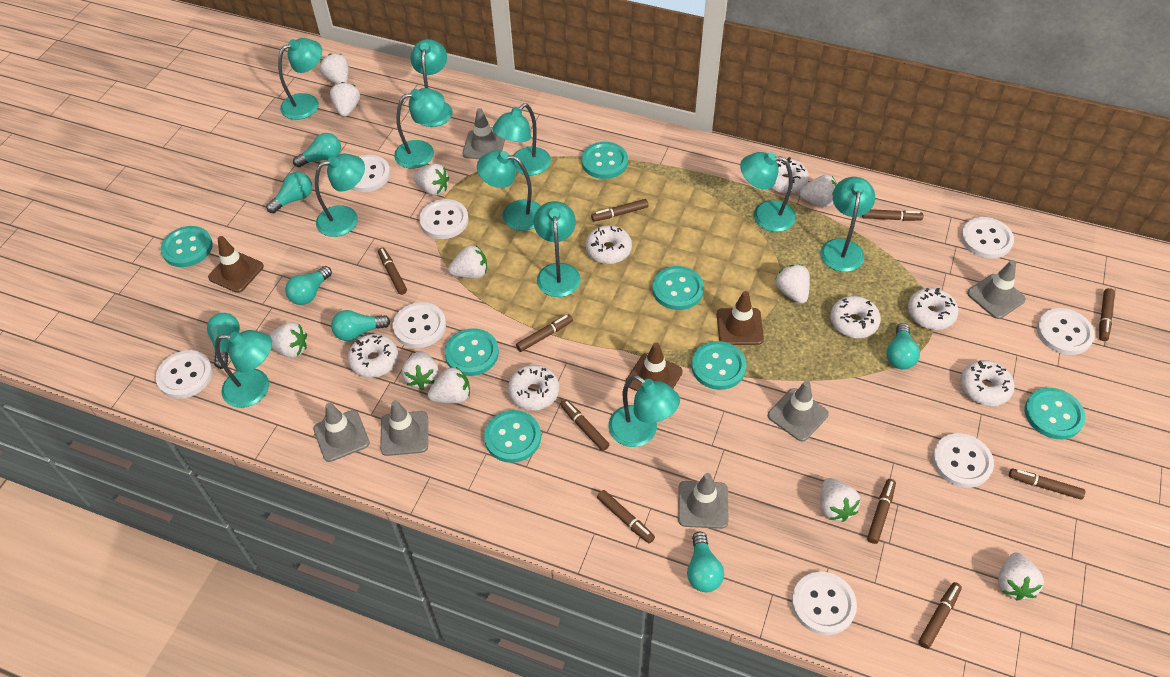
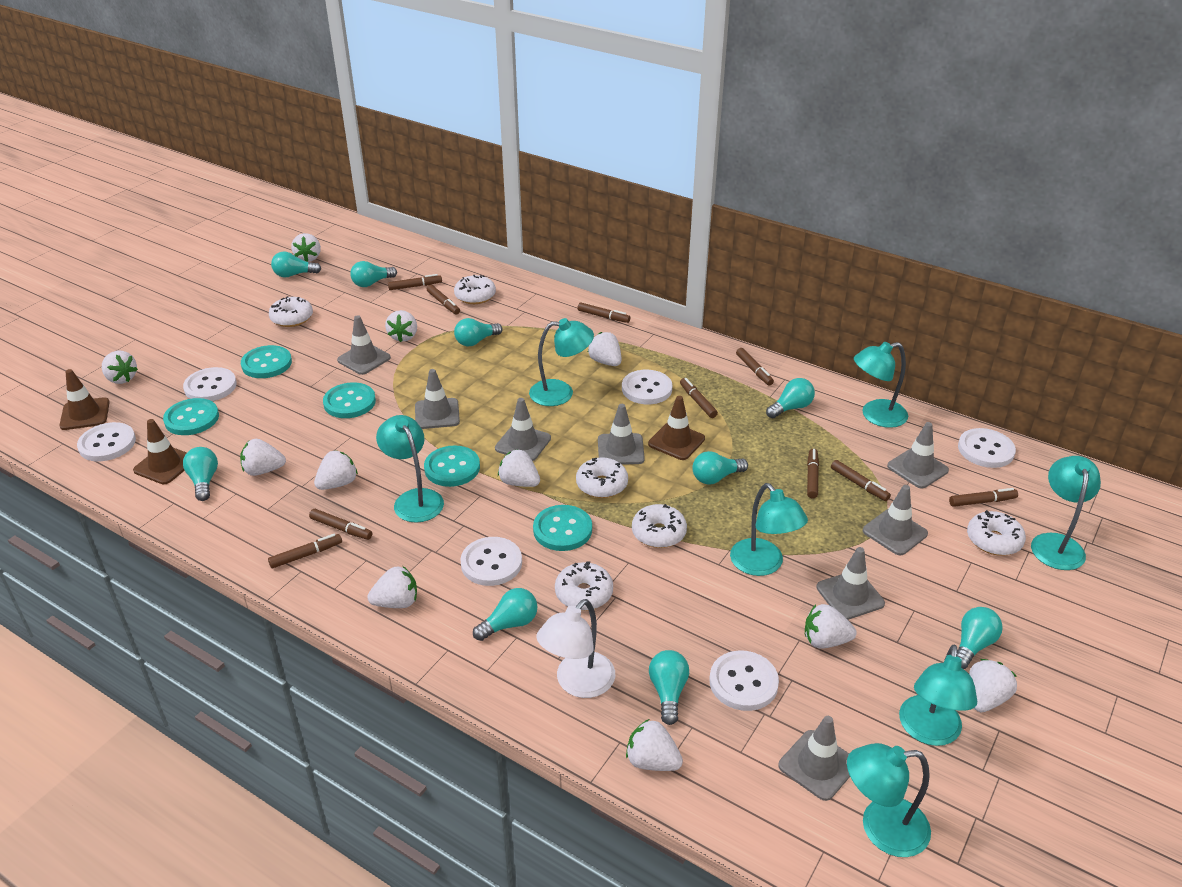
grey traffic cone: [313,403,370,462] [380,400,428,456] [463,108,505,159] [678,473,729,529] [768,381,829,442] [967,260,1026,319] = 6 -> [337,315,391,375] [415,369,460,429] [495,398,551,461] [598,404,645,465] [778,716,850,801] [816,547,885,620] [863,485,928,555] [887,422,949,488] = 8
turquoise button: [160,226,213,267] [445,328,499,376] [484,410,541,463] [582,142,628,179] [652,266,704,310] [691,341,747,390] [1025,388,1086,439] = 7 -> [163,398,219,435] [241,345,292,378] [323,382,376,418] [424,445,480,487] [533,505,592,551] = 5
turquoise lamp: [215,330,272,408] [278,38,322,120] [315,154,365,237] [394,88,445,168] [410,39,453,127] [477,150,540,231] [492,103,551,175] [533,201,581,297] [608,375,680,447] [740,152,796,232] [820,177,875,272] = 11 -> [376,415,444,523] [529,318,594,406] [730,483,808,576] [847,743,931,857] [854,342,908,428] [899,645,977,746] [1031,456,1101,570] = 7
turquoise light bulb: [207,313,240,369] [266,172,312,213] [285,266,332,305] [293,133,341,167] [331,310,390,341] [687,532,724,592] [886,323,920,370] = 7 -> [183,447,218,501] [271,251,321,277] [350,261,397,287] [454,318,503,346] [473,588,538,641] [649,650,689,725] [692,451,748,484] [766,378,815,418] [957,607,1003,669] = 9
white button: [156,350,213,399] [352,155,390,192] [393,302,446,348] [419,199,469,239] [792,572,857,635] [932,433,994,488] [961,217,1014,259] [1037,308,1095,355] = 8 -> [77,422,136,461] [183,367,237,401] [460,537,522,586] [622,370,672,404] [709,650,779,711] [958,428,1016,468] = 6
white donut: [348,334,398,378] [508,365,559,411] [586,225,632,264] [771,157,809,194] [830,296,881,338] [908,288,959,330] [960,360,1015,406] = 7 -> [269,296,313,327] [454,275,496,304] [555,561,613,611] [576,457,628,498] [632,504,687,548] [967,510,1026,556] = 6
white lamp: none = 0 -> [536,599,615,698] = 1

